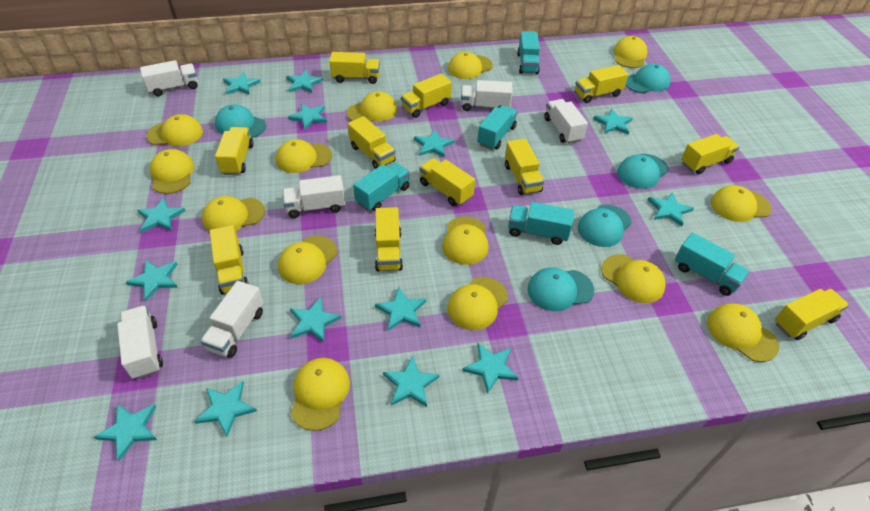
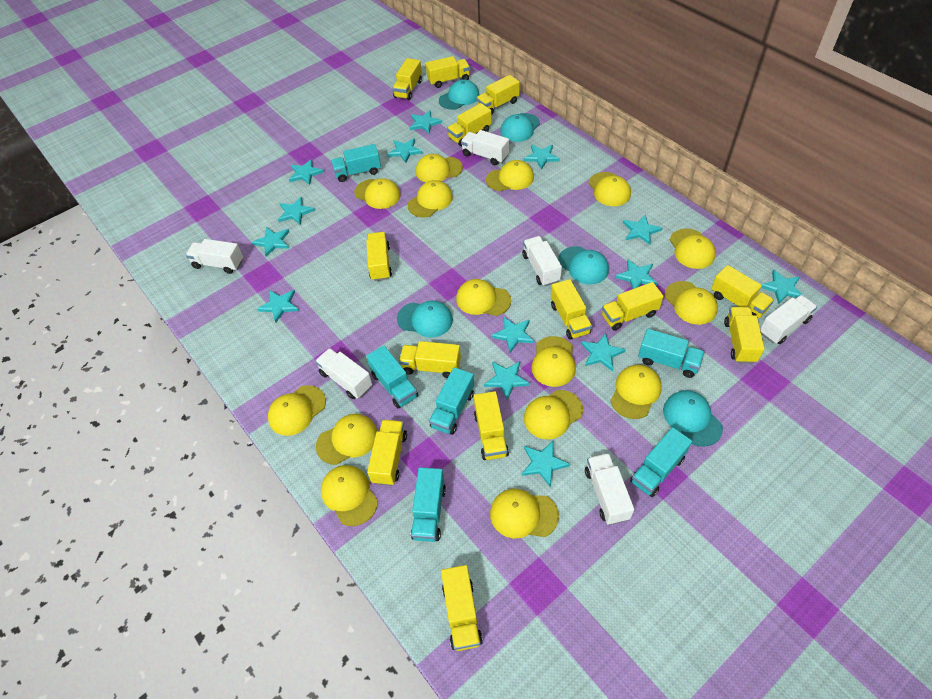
turquoise truck: [353,163,410,211] [477,105,518,150] [508,202,574,245] [517,31,540,74] [675,233,749,296] = 5 -> [331,144,381,182] [366,346,418,408] [411,467,446,542] [429,367,474,435] [630,427,692,497] [638,329,704,378] = 6
yellow cap: [146,114,203,146] [150,149,194,194] [202,196,265,232] [276,139,332,173] [278,236,337,284] [291,358,350,431] [347,91,397,122] [442,217,489,265] [448,52,493,79] [448,277,508,330] [601,254,666,303] [613,36,648,68] [707,303,779,362] [711,185,771,222] = 14 -> [268,385,326,436] [316,414,377,465] [321,465,378,526] [354,178,400,209] [408,180,453,217] [416,154,463,182] [456,279,511,316] [486,160,534,191] [490,489,559,538] [524,390,583,439] [532,336,576,387] [588,172,631,206] [610,365,662,419] [665,281,718,325] [670,228,716,269] = 15
yellow truck: [210,225,249,294] [215,127,254,175] [329,52,380,84] [348,116,396,169] [375,207,403,271] [401,74,452,118] [419,158,475,206] [505,139,544,195] [575,65,628,103] [681,134,739,174] [775,289,849,340] = 11 -> [366,232,392,281] [367,420,407,486] [393,58,422,100] [399,341,461,378] [426,56,470,88] [441,565,483,651] [447,103,492,146] [474,391,509,460] [476,75,520,115] [551,279,592,340] [602,282,664,331] [711,265,774,318] [724,307,765,363] = 13

